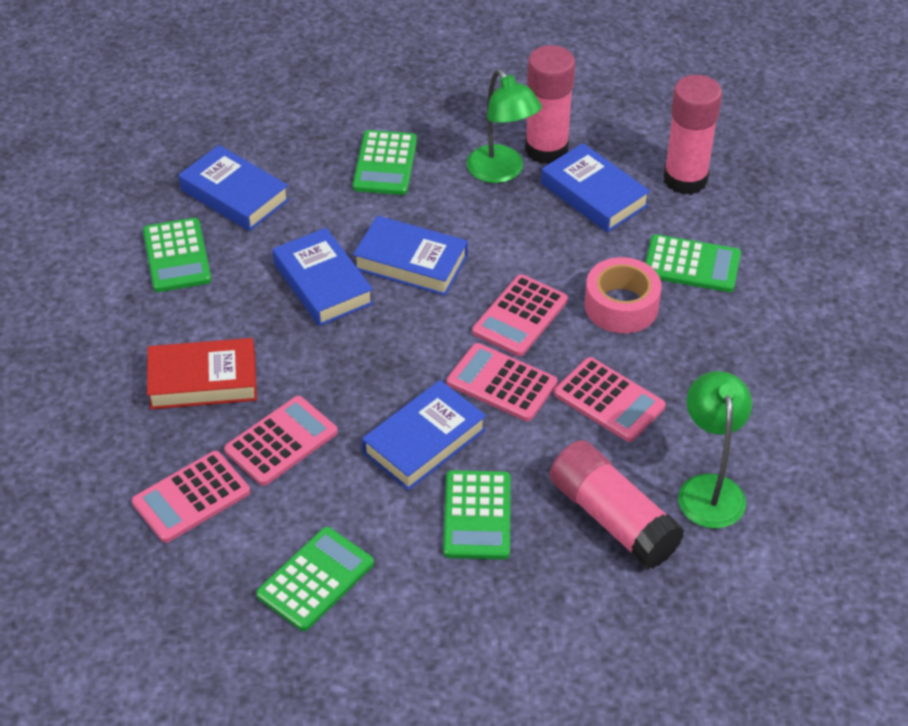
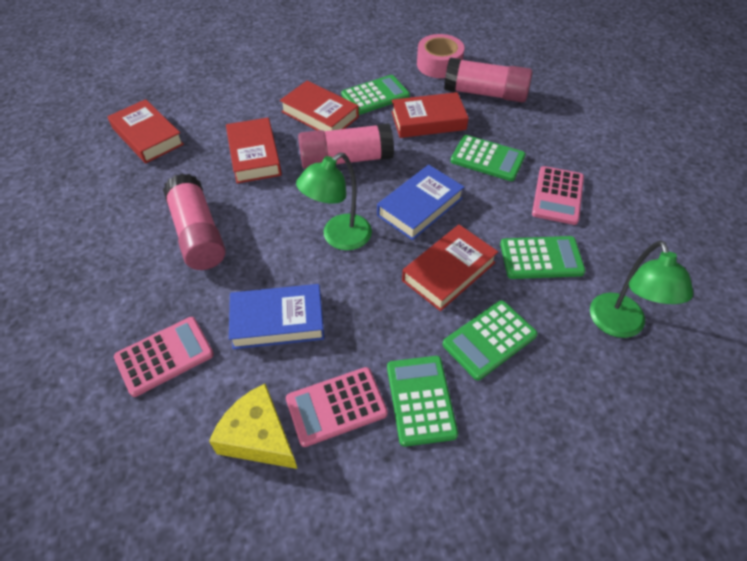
blue book: [179,145,289,231] [272,228,374,326] [353,215,468,296] [362,380,486,491] [541,143,650,233] = 5 -> [229,284,324,349] [377,165,464,240] = 2
pink calculator: [132,451,250,543] [224,396,338,486] [447,343,557,421] [472,274,568,356] [554,357,666,442] = 5 -> [114,317,214,397] [286,367,388,447] [532,166,584,225] = 3
red book: [147,338,257,409] = 1 -> [108,99,184,163] [226,118,282,183] [280,81,359,131] [391,92,469,138] [402,225,498,311] = 5
yellow cheese: none = 0 -> [209,384,297,469] = 1

